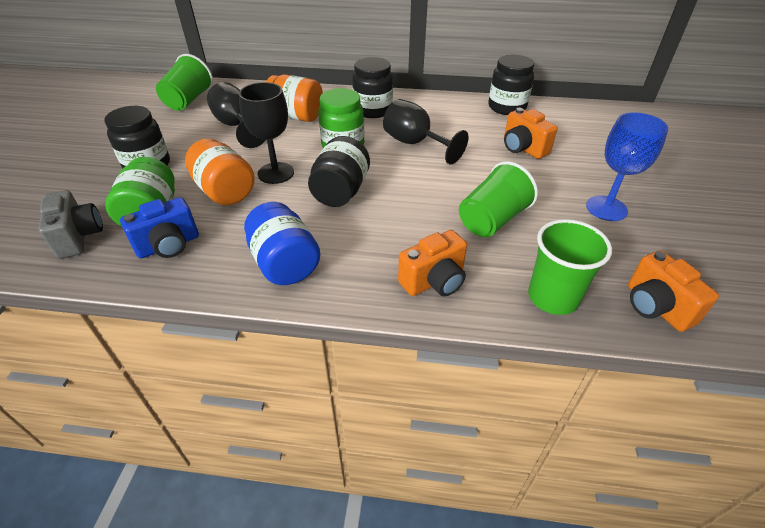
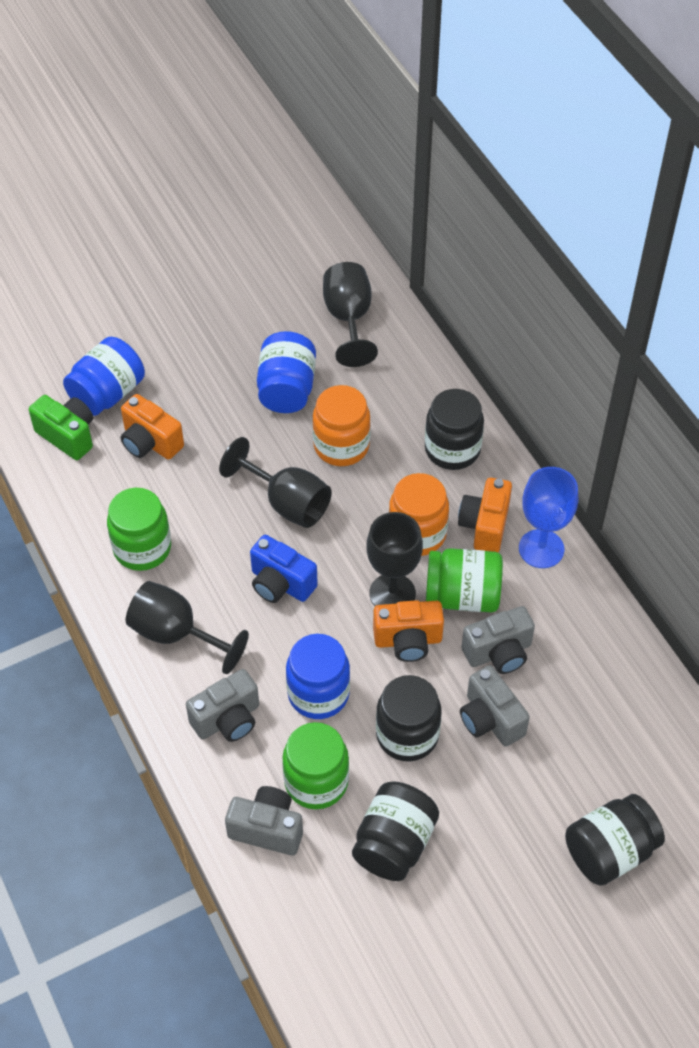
black goblet: [207,82,266,148] [239,82,294,184] [383,99,469,164] = 3 -> [126,581,249,674] [219,437,332,528] [323,262,378,367] [366,512,423,606] = 4
blue jar: [244,202,320,285] = 1 -> [63,337,145,416] [257,331,316,413] [286,634,350,719] = 3
green camera: none = 0 -> [29,395,93,460] = 1
green cup: [156,54,213,111] [459,161,538,237] [528,219,612,315] = 3 -> none = 0
green jar: [105,157,175,227] [318,88,365,148] = 2 -> [107,488,171,571] [282,722,349,809] [426,548,503,612] = 3
grey camera: [38,190,103,259] = 1 -> [186,669,259,742] [225,786,303,856] [460,665,530,747] [462,606,535,674] = 4

